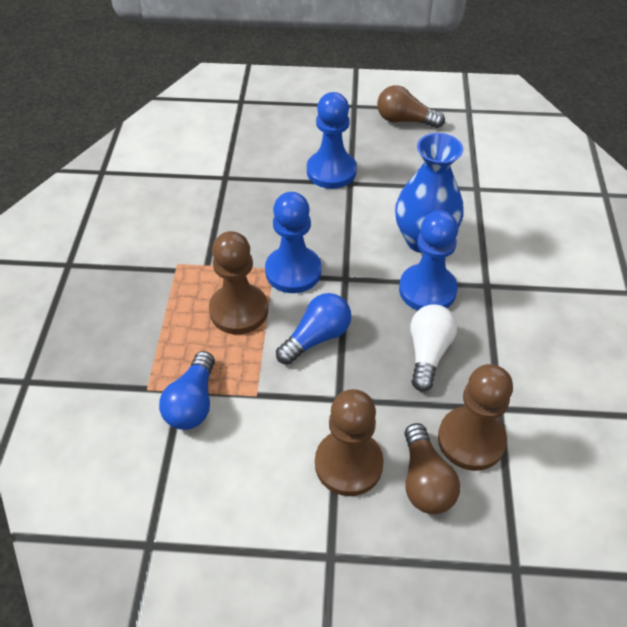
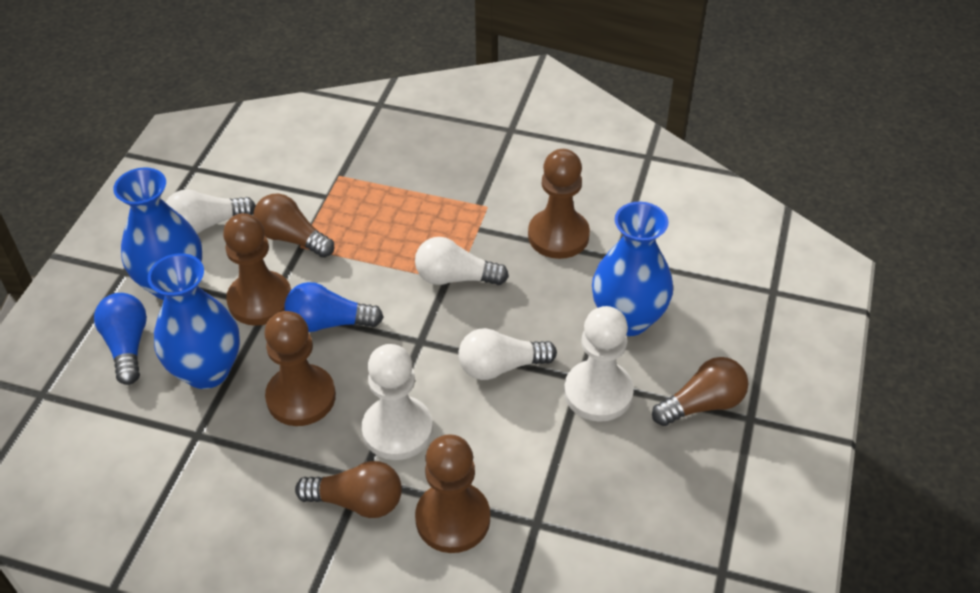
blue pawn: [265,192,321,293] [307,92,357,189] [399,210,458,311] = 3 -> none = 0
blue vase: [395,133,464,254] = 1 -> [113,168,202,300] [148,253,240,389] [592,202,673,336] = 3
brown light bulb: [377,85,445,128] [405,423,460,514] = 2 -> [253,194,334,258] [295,461,402,518] [652,357,748,426] = 3
brown pawn: [209,231,268,334] [315,389,384,496] [438,364,513,471] = 3 -> [223,213,291,326] [264,311,336,426] [415,434,490,553] [528,149,590,259] = 4
white light bulb: [410,304,457,391] = 1 -> [165,189,256,234] [415,237,509,285] [458,328,557,380] = 3
white pawn: none = 0 -> [362,344,433,460] [564,306,634,422] = 2

